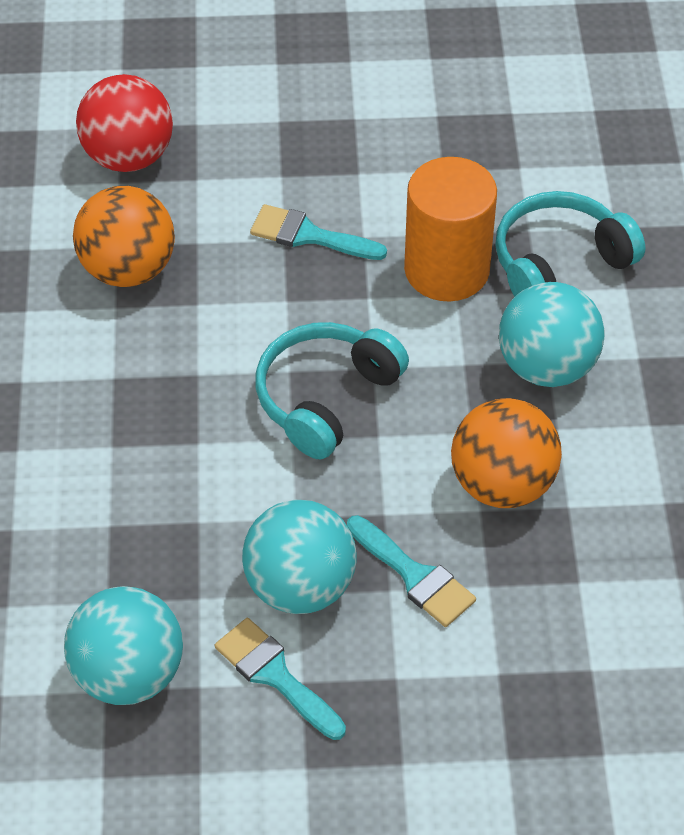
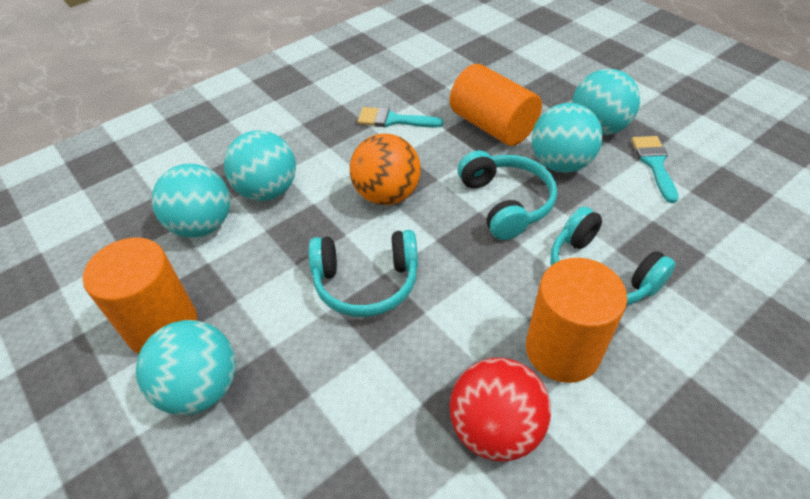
orange ball: [73,186,175,287] [451,398,562,508] = 2 -> [350,134,421,205] = 1
orange cylinder: [404,157,497,302] = 1 -> [83,238,197,354] [450,64,542,146] [526,258,627,383] = 3
turquoise ball: [64,586,183,705] [242,500,357,614] [499,282,605,387] = 3 -> [136,320,236,415] [152,164,230,238] [224,130,296,201] [532,103,603,173] [572,69,640,135] = 5
turquoise brush: [215,618,346,740] [250,204,387,260] [347,515,476,627] = 3 -> [358,107,443,128] [632,136,678,203] = 2
turquoise headphones: [256,322,409,459] [495,191,645,297] = 2 -> [309,230,418,317] [458,150,557,240] [551,207,676,306] = 3

